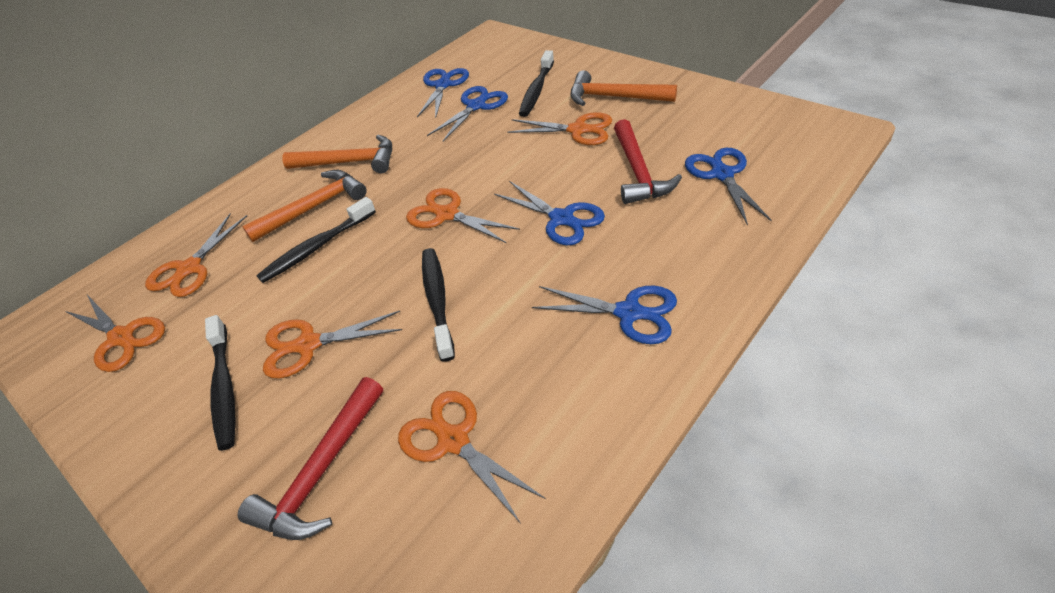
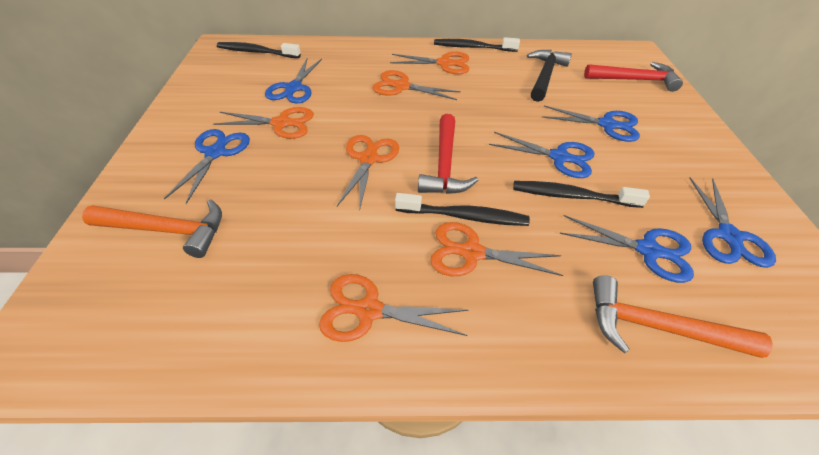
black hammer: none = 0 -> [527,50,572,102] = 1
blue scissors: [417,68,469,118] [427,86,508,141] [494,181,605,245] [532,286,677,344] [685,148,772,226] = 5 -> [164,129,250,204] [265,58,322,104] [489,132,595,178] [542,106,640,142] [560,215,694,283] [690,178,776,268] = 6
orange hammer: [242,170,367,242] [282,135,392,173] [570,70,677,106] = 3 -> [82,199,222,258] [593,275,773,358] = 2

